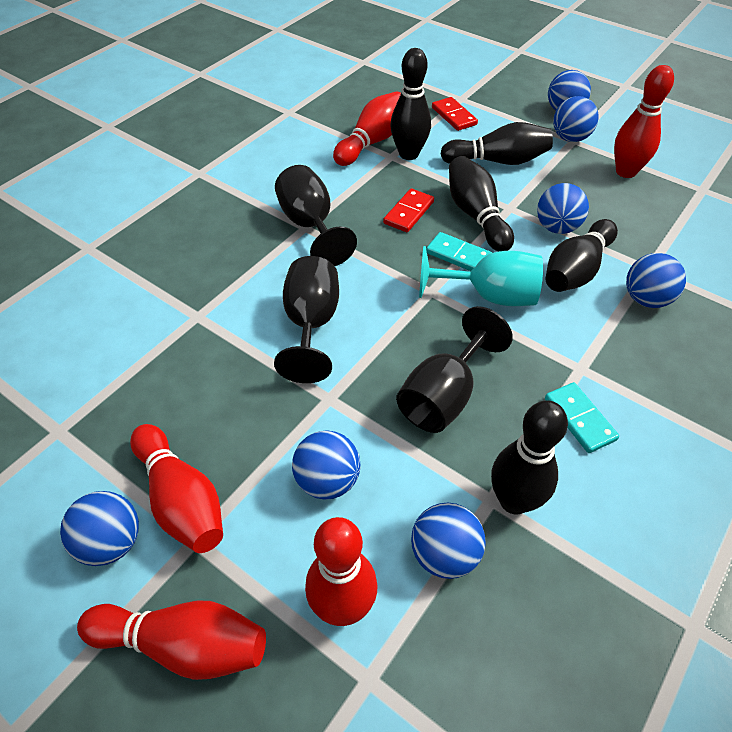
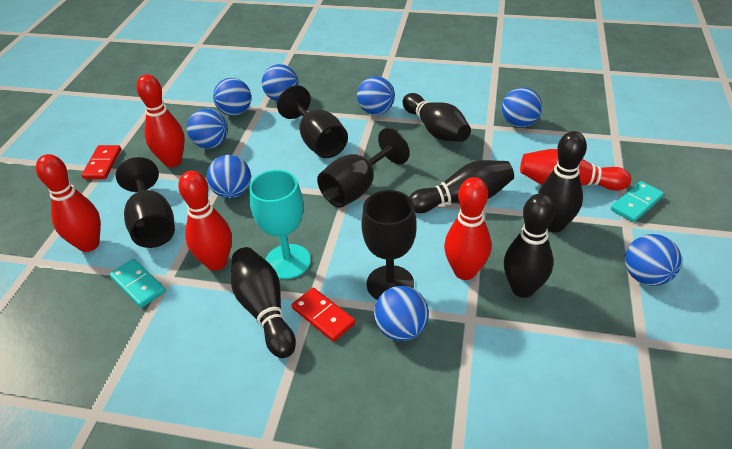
black goblet: [274,256,339,383] [275,165,357,266] [396,306,513,433] = 3 -> [116,157,175,248] [277,85,348,158] [317,128,410,208] [362,190,417,300] = 4
blue ball: [60,491,139,566] [292,430,360,499] [411,503,486,579] [537,183,589,234] [548,70,591,110] [553,96,599,142] [626,253,686,308] = 7 -> [187,109,228,149] [207,155,251,198] [213,78,251,116] [262,64,299,101] [357,76,395,115] [374,286,429,341] [501,87,542,128] [625,234,682,286] = 8

